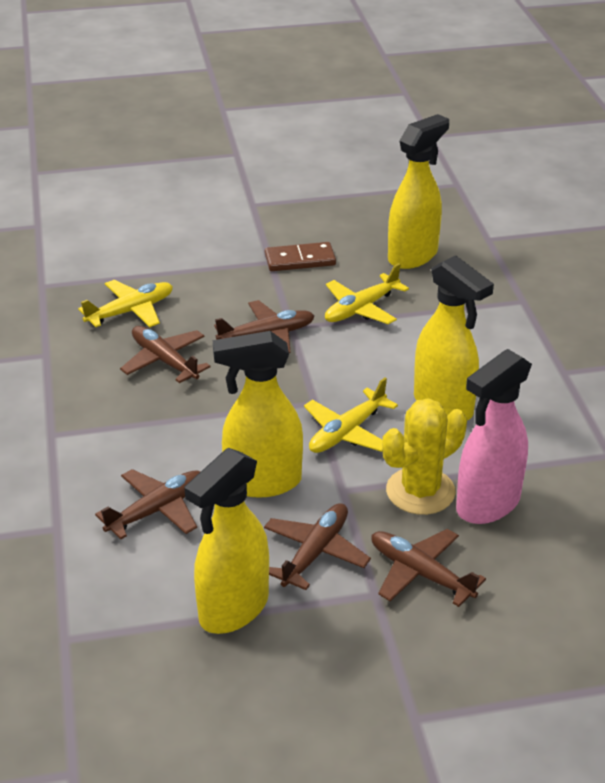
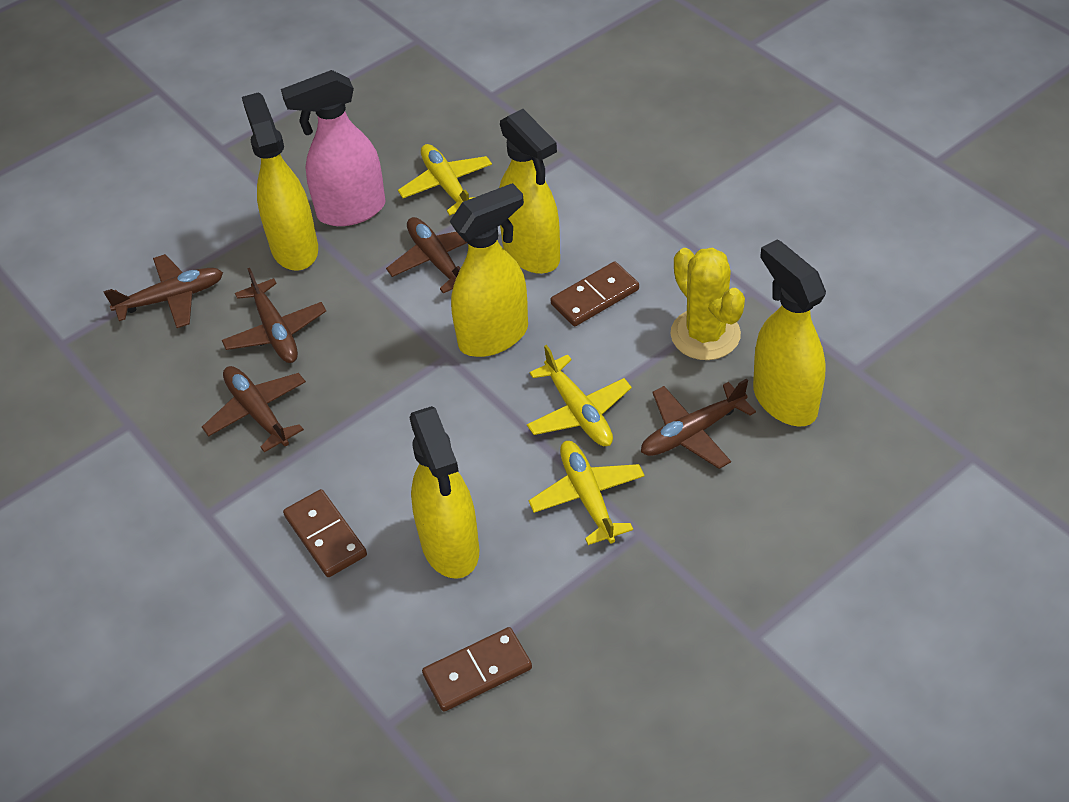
brown domino: [265,242,336,271] = 1 -> [283,489,367,577] [422,627,532,712] [551,261,639,326] = 3
yellow spray bottle: [184,448,269,634] [213,331,303,498] [388,114,449,269] [414,255,494,420] = 4 -> [242,92,318,271] [409,406,479,579] [450,183,528,357] [499,109,560,274] [753,239,826,427] = 5

